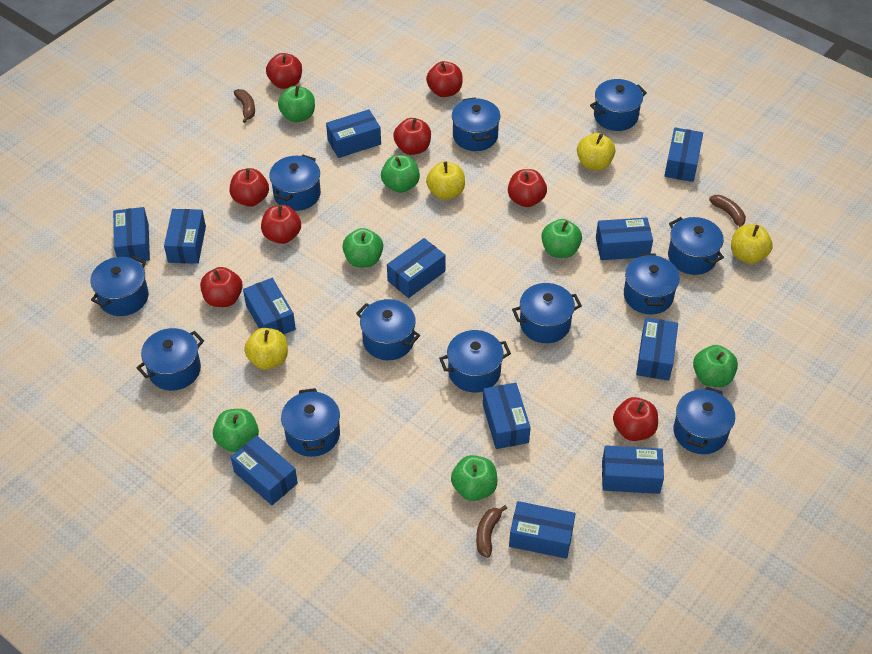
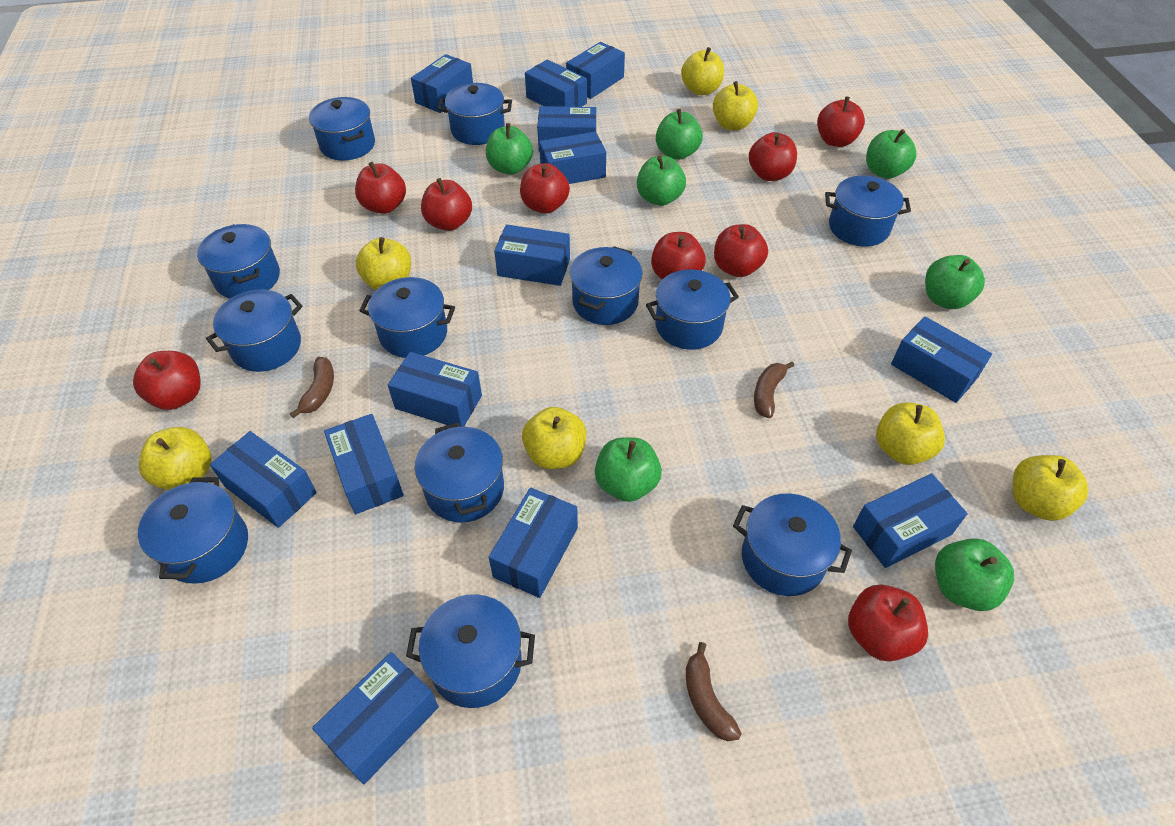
blue box: [113,207,150,262] [164,209,206,264] [231,435,298,505] [243,278,296,334] [326,109,381,158] [387,238,446,298] [483,383,531,449] [509,501,576,559] [596,217,653,260] [602,445,664,494] [636,317,678,381] [664,127,703,182] = 12 -> [210,431,317,528] [312,652,439,784] [324,414,404,514] [388,352,482,427] [411,54,473,113] [489,488,578,598] [494,224,570,286] [525,59,587,107] [537,106,596,152] [539,131,606,184] [566,42,625,99] [853,473,968,568] [891,317,992,403] = 13
red apple: [200,267,243,307] [230,168,269,207] [261,205,301,244] [266,53,302,89] [393,118,431,155] [426,61,463,97] [508,169,547,207] [613,397,658,441] = 8 -> [133,351,201,410] [355,162,406,214] [421,178,472,231] [520,163,570,214] [651,232,706,279] [714,224,768,277] [749,132,797,181] [817,97,865,147] [848,584,928,662] = 9
yellow apple: [244,328,288,370] [426,161,465,200] [577,133,615,170] [731,224,773,264] = 4 -> [139,427,212,490] [356,237,411,290] [522,407,587,469] [681,47,724,95] [713,81,758,130] [876,402,945,465] [1013,455,1089,521] = 7

